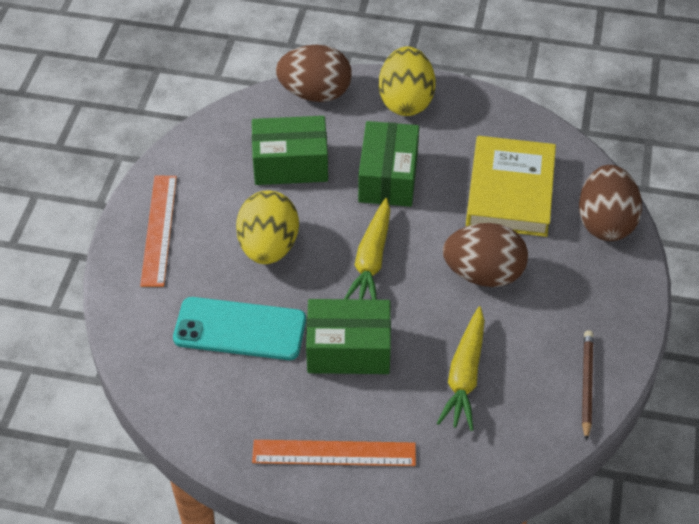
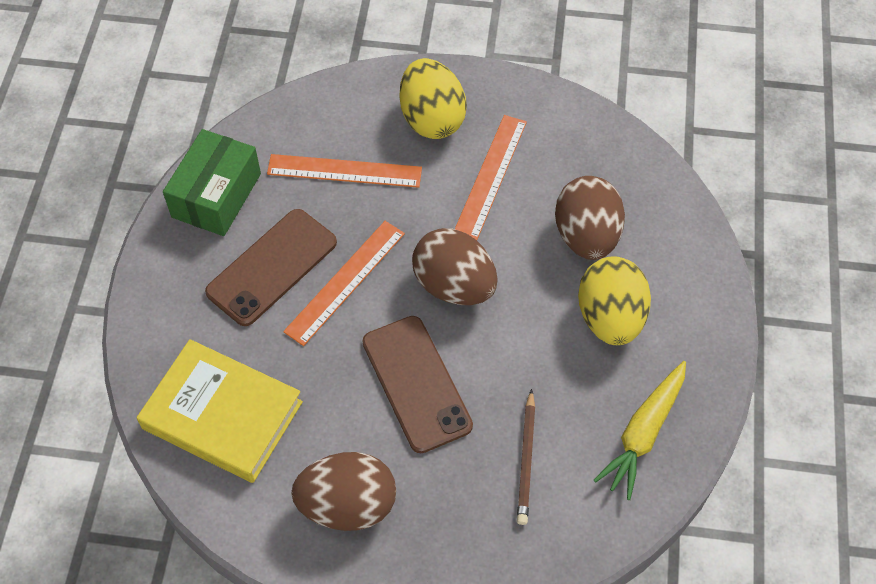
brown phone: none = 0 -> [205,209,337,326] [362,316,473,453] = 2
green box: [252,116,328,185] [306,299,391,374] [358,121,419,207] = 3 -> [163,129,261,236] = 1
orange ruler: [140,176,177,287] [252,440,416,466] = 2 -> [267,154,422,188] [283,221,405,346] [455,115,527,240] = 3
turquoise phone: [173,297,306,360] = 1 -> none = 0
yellow carrot: [344,198,390,300] [437,306,485,431] = 2 -> [594,361,686,500] = 1

